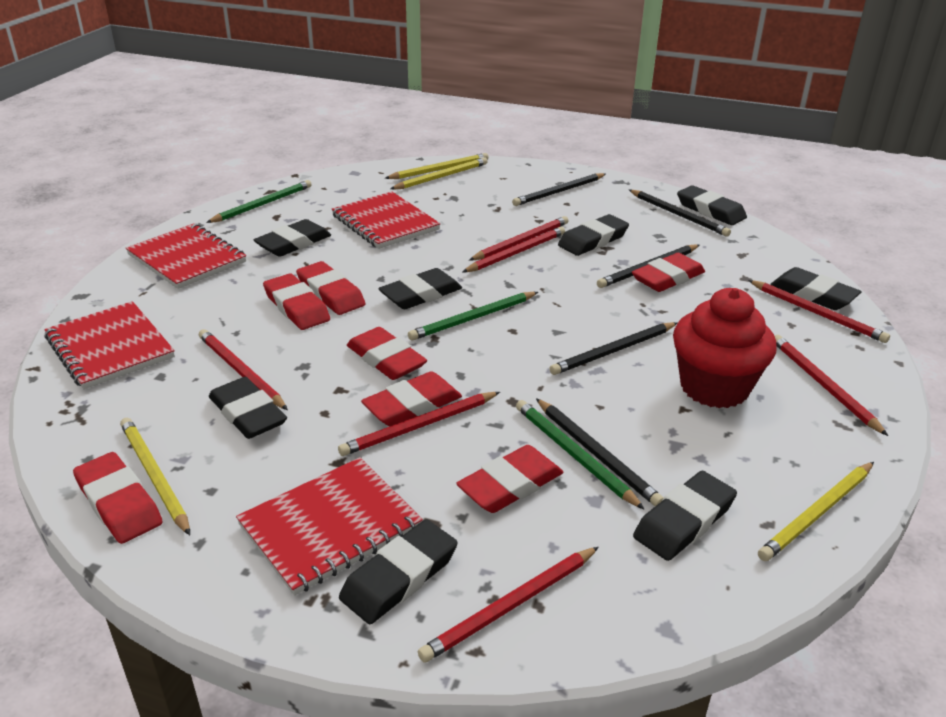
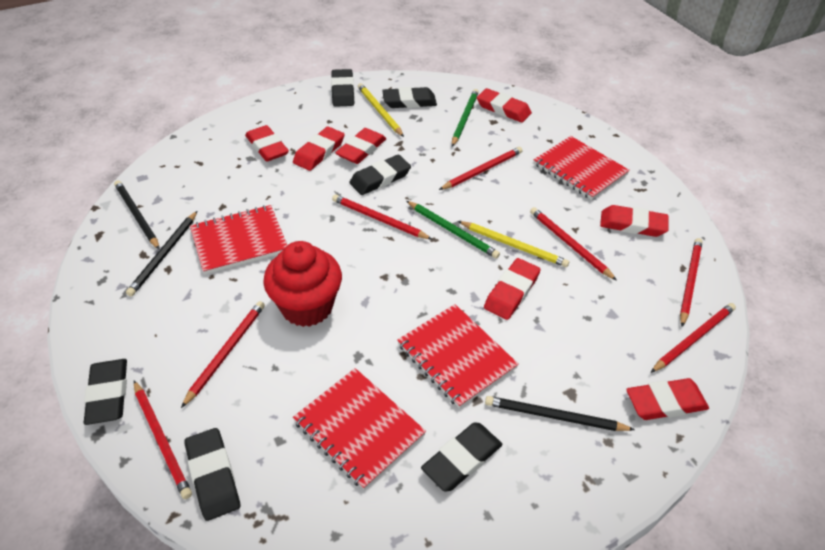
black eraser: [209,377,287,439] [254,219,331,257] [339,519,458,624] [378,268,462,309] [558,214,629,256] [633,471,737,561] [677,185,747,225] [770,267,862,310] = 8 -> [84,359,127,425] [184,428,240,521] [331,69,354,107] [349,155,411,195] [382,87,437,108] [421,423,503,492] = 6
black pencil: [512,173,606,206] [536,398,664,506] [549,322,678,375] [597,244,699,288] [629,190,731,237] = 5 -> [114,181,160,250] [126,211,197,297] [485,396,635,431] = 3
green pencil: [206,180,312,223] [408,292,538,341] [516,400,645,510] = 3 -> [406,201,500,259] [452,89,479,147] = 2
yellow pencil: [120,418,190,535] [385,153,488,179] [390,157,487,189] [758,462,874,561] = 4 -> [358,83,404,137] [458,221,569,267] = 2

